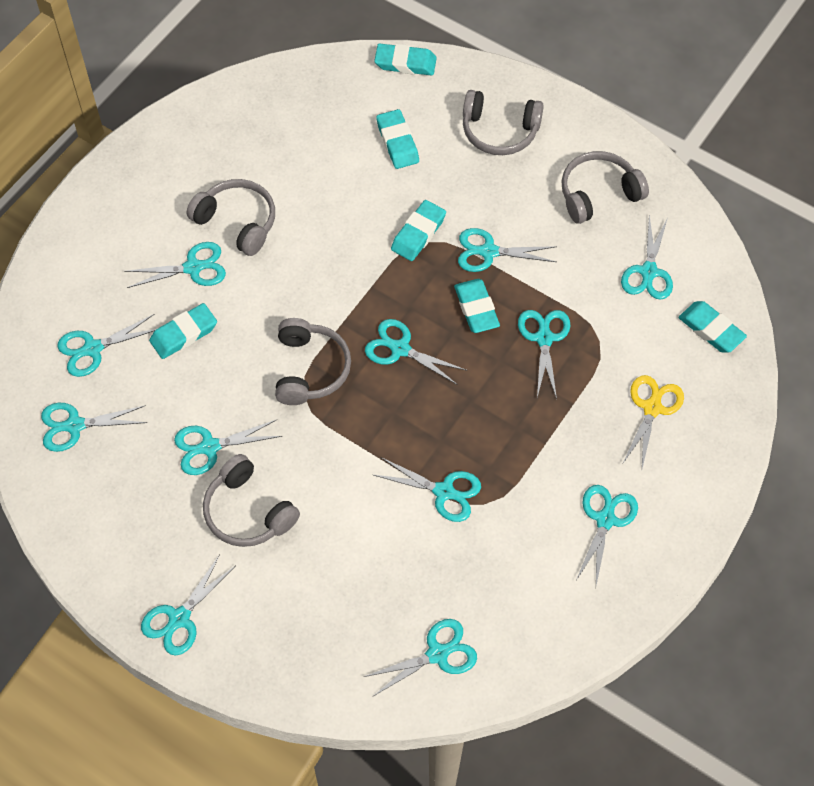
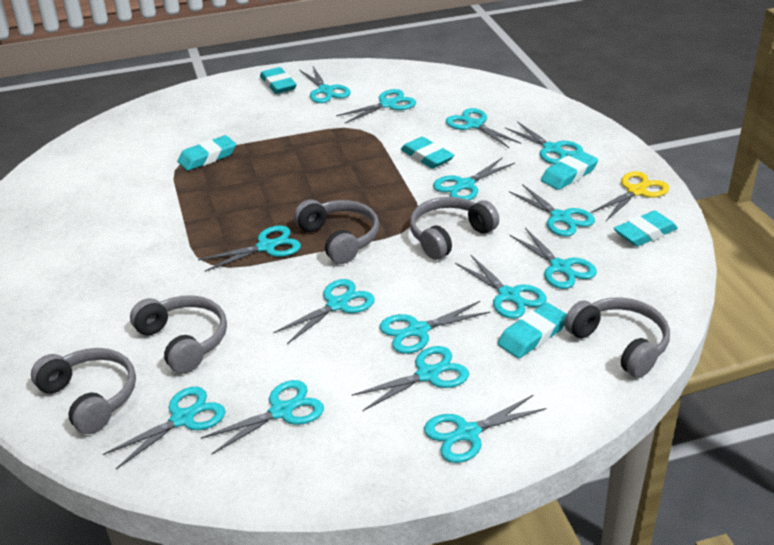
turquoise scissors: [41,403,147,452] [57,314,156,377] [124,242,226,288] [141,555,235,656] [174,419,282,475] [364,619,477,696] [365,319,467,385] [374,457,481,522] [458,228,557,272] [518,310,571,399] [576,485,638,585] [621,215,673,300] = 12 -> [103,387,226,469] [198,226,301,272] [201,380,324,454] [273,279,375,344] [299,67,351,103] [336,89,416,124] [352,346,469,411] [380,301,490,354] [424,395,547,463] [433,157,515,200] [446,108,522,148] [455,254,547,319] [505,121,583,164] [509,184,595,237] [510,228,597,289] = 15

